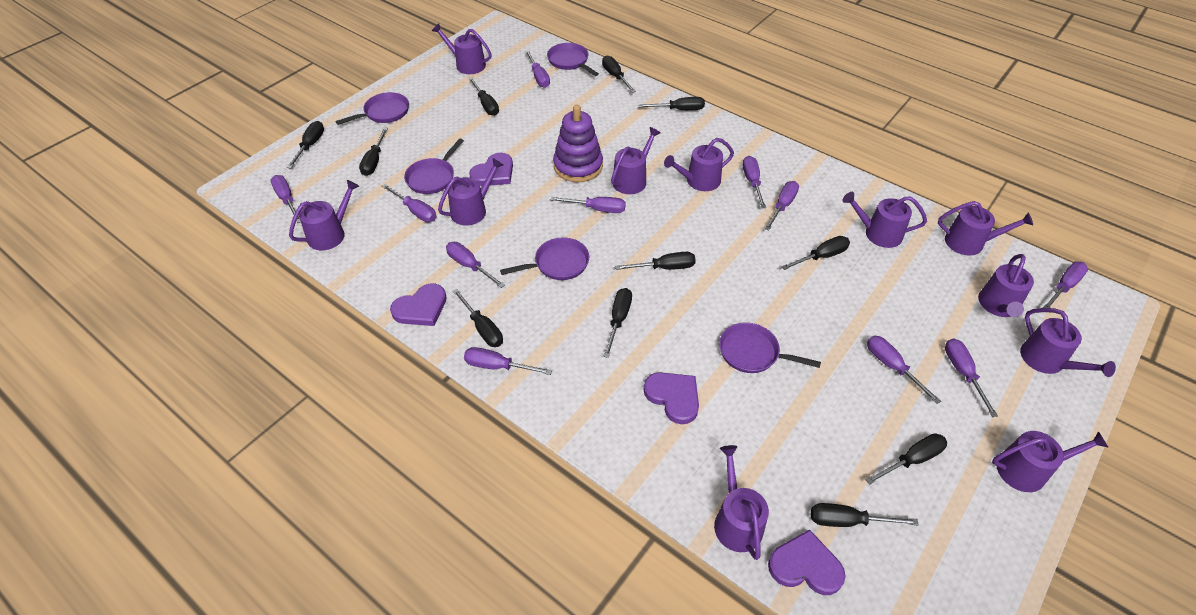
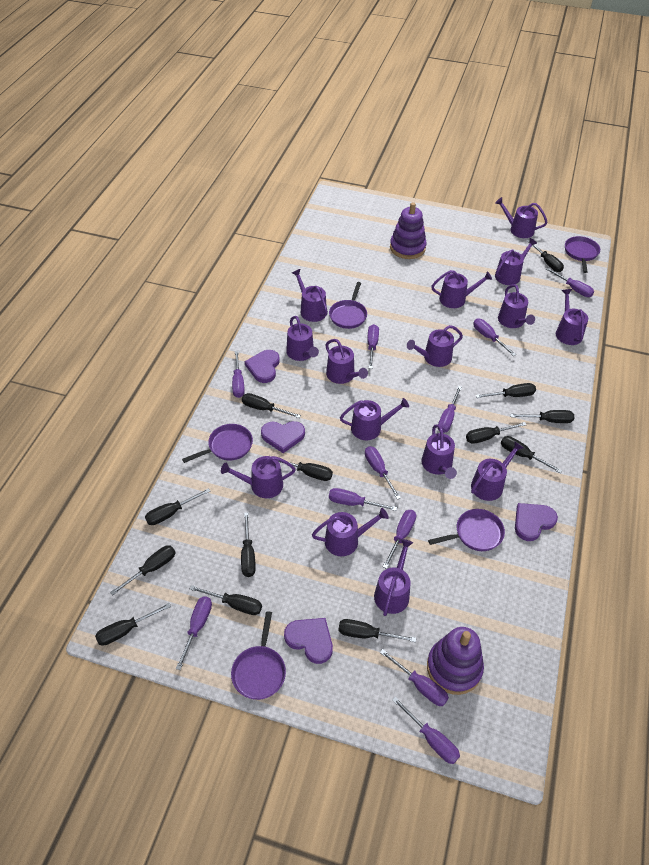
black screwdriver: [287,121,324,168] [359,127,388,176] [453,289,503,347] [469,77,499,116] [602,56,636,93] [603,288,632,358] [615,252,696,270] [639,97,705,110] [781,236,850,270] [811,503,919,527] [865,433,947,485] = 11 -> [95,603,171,646] [110,545,176,595] [145,488,211,525] [190,585,262,615] [241,512,256,577] [242,393,301,418] [271,456,333,481] [338,619,416,642] [466,422,526,444] [476,383,536,398] [501,436,562,473] [510,410,574,423] [527,240,564,272] = 13
purple stacking toy: [553,105,603,182] = 1 -> [390,202,427,259] [427,627,484,695] = 2
purple watering can: [289,180,359,251] [432,23,491,74] [438,158,503,225] [611,127,661,194] [664,138,734,191] [714,445,769,560] [842,192,927,248] [938,201,1033,255] [978,254,1034,317] [992,431,1109,492] [1020,308,1116,377] = 11 -> [221,456,296,498] [286,316,319,361] [292,269,328,322] [312,508,389,556] [326,339,368,384] [340,398,409,440] [374,539,413,616] [407,325,463,367] [421,424,457,479] [431,270,492,308] [471,441,524,501] [495,197,548,238] [495,238,537,285] [498,284,535,328] [556,289,588,345] = 15

